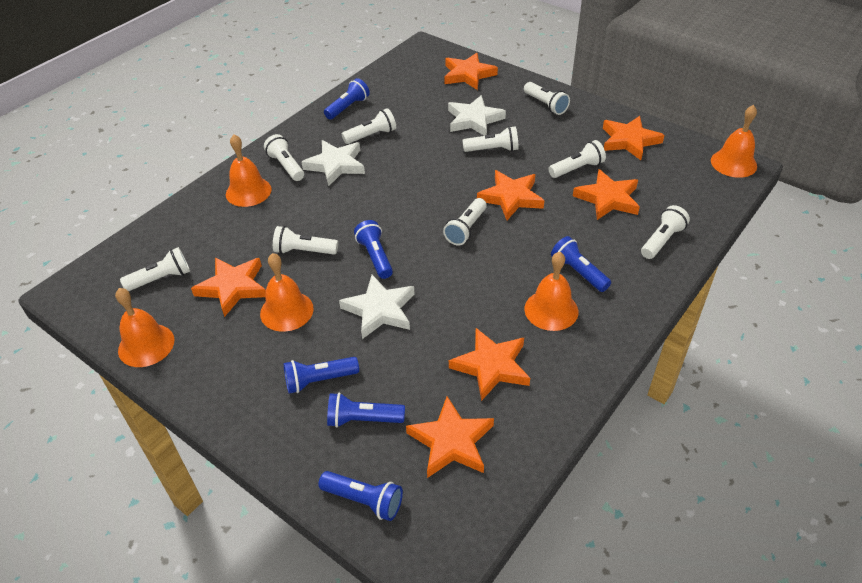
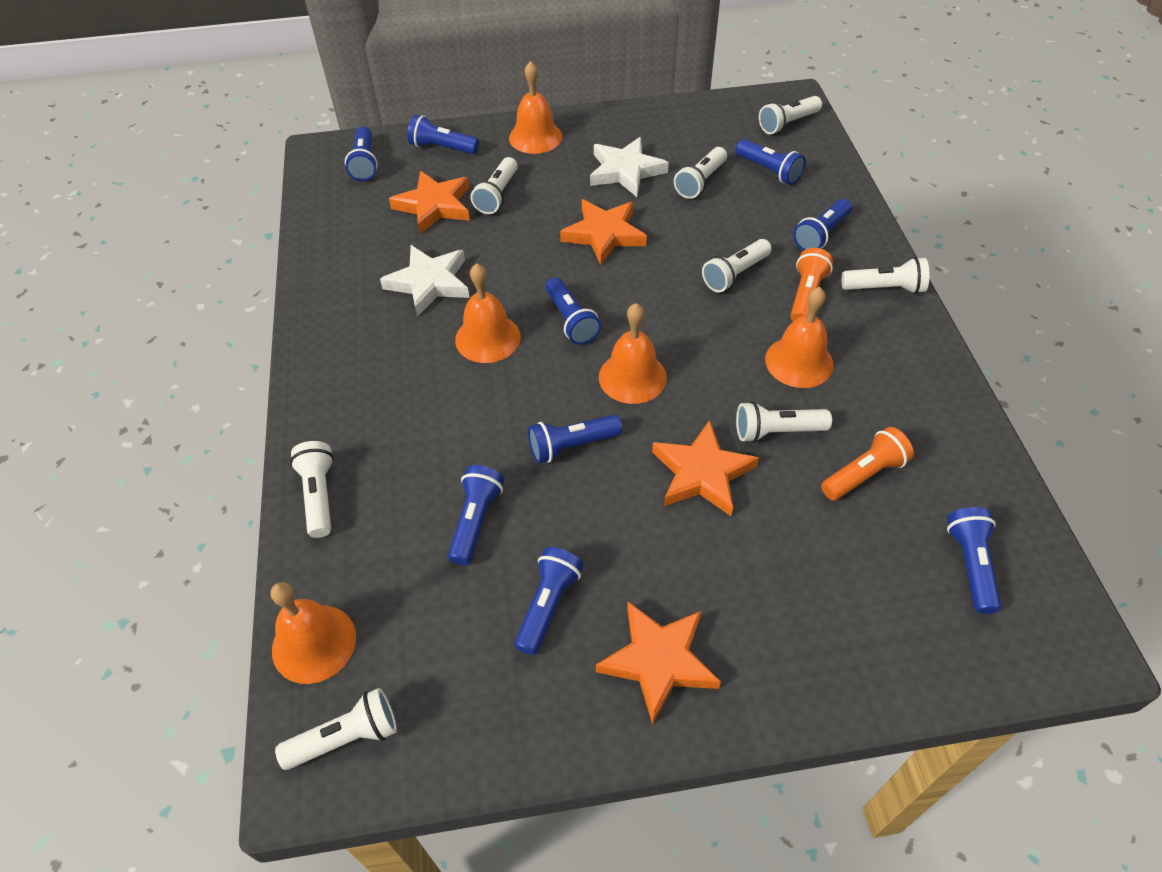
blue flashlight: [283,357,359,394] [318,471,403,521] [324,78,370,120] [327,393,405,428] [354,220,393,279] [551,236,611,292] = 6 -> [345,127,378,181] [407,115,479,154] [448,465,504,565] [514,547,584,655] [528,415,622,464] [546,278,601,345] [736,139,806,185] [793,199,852,251] [947,507,1001,614] = 9
orange flashlight: none = 0 -> [790,248,833,321] [821,427,914,500] = 2
orange star: [191,257,266,317] [406,396,494,478] [444,53,498,90] [449,328,530,401] [477,170,544,220] [573,169,640,220] [603,116,665,160] = 7 -> [389,171,470,234] [560,199,647,265] [596,602,721,725] [652,420,759,516] = 4
white flashlight: [120,247,190,291] [264,134,304,181] [273,226,338,255] [342,108,396,144] [443,198,487,245] [462,126,519,152] [524,82,570,115] [548,140,606,178] [641,205,690,259] = 9 -> [275,688,397,770] [290,441,334,538] [470,157,518,214] [674,147,727,199] [702,239,772,293] [736,401,832,443] [759,96,822,134] [842,257,929,294] = 8
white star: [301,140,365,186] [339,275,414,339] [448,95,506,136] = 3 -> [380,245,470,317] [590,137,669,197] = 2

